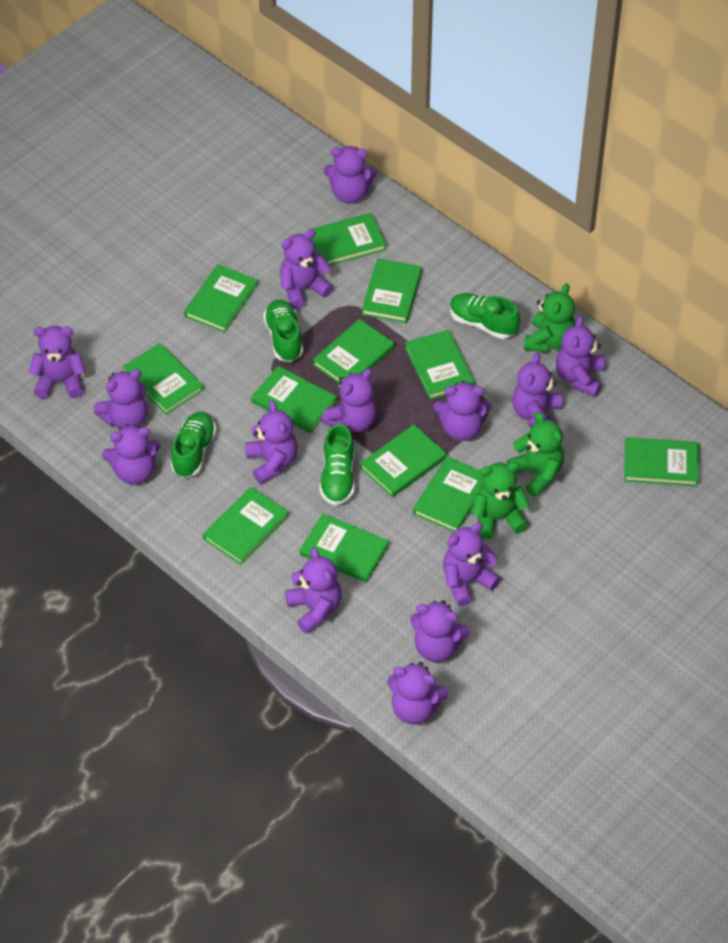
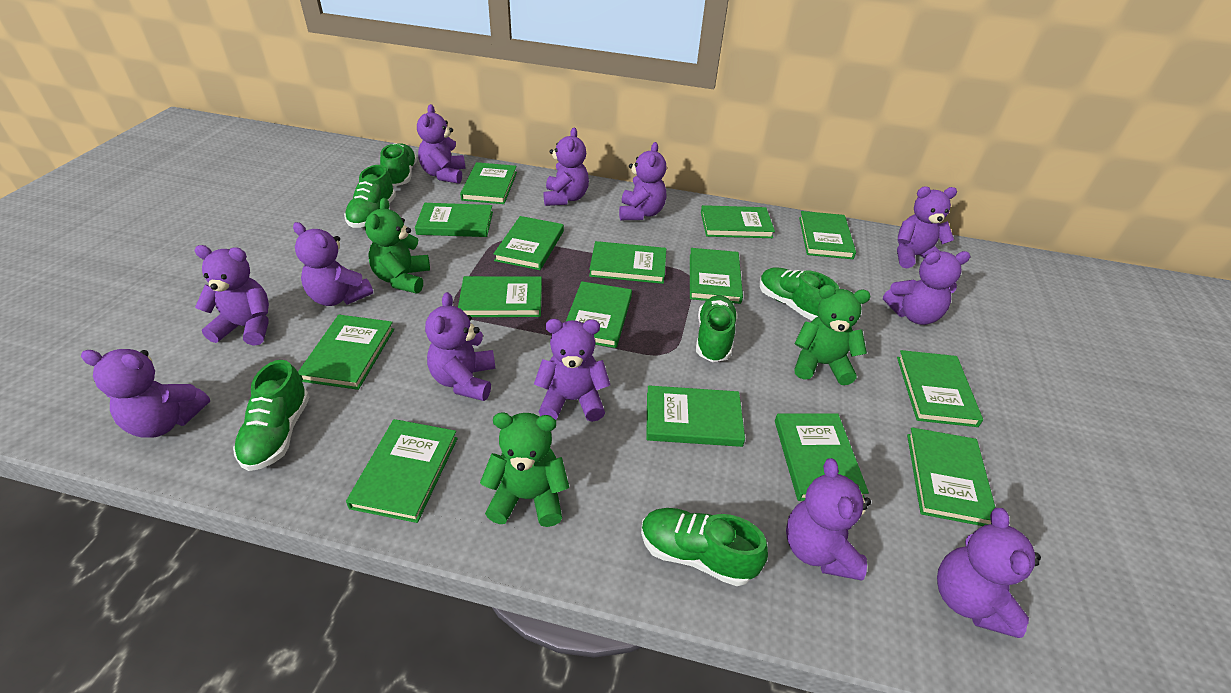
green book: [122,343,204,415] [184,264,258,333] [203,487,289,565] [251,366,337,433] [300,513,389,583] [312,213,387,265] [313,319,394,383] [360,424,447,498] [362,258,422,323] [405,330,475,400] [413,456,483,532] [624,437,699,486] = 12 -> [298,315,394,390] [346,419,458,523] [415,203,493,237] [458,276,542,317] [460,162,517,204] [493,216,564,270] [566,281,632,348] [589,241,666,284] [646,385,745,447] [690,248,743,304] [701,205,775,238] [775,413,869,501] [799,211,856,259] [897,350,983,427] [907,427,996,526] = 15
green shoe: [171,412,216,478] [263,300,303,362] [319,424,355,505] [450,293,520,339] = 4 -> [233,360,309,471] [344,165,396,228] [380,143,417,186] [641,508,768,586] [696,295,738,362] [760,268,839,321] = 6
purple teddy bear: [29,326,86,399] [94,369,147,429] [102,424,160,485] [246,401,298,484] [280,229,333,309] [285,547,341,634] [321,369,377,432] [324,146,377,204] [387,662,449,725] [410,600,471,662] [433,381,491,441] [443,522,500,606] [512,353,562,426] [556,316,605,397] = 14 -> [81,349,210,438] [194,245,269,346] [293,222,373,306] [417,104,465,184] [425,292,495,401] [534,319,610,422] [544,128,589,206] [619,142,667,220] [786,458,871,581] [883,251,971,325] [897,187,957,268] [937,508,1041,638] = 12

